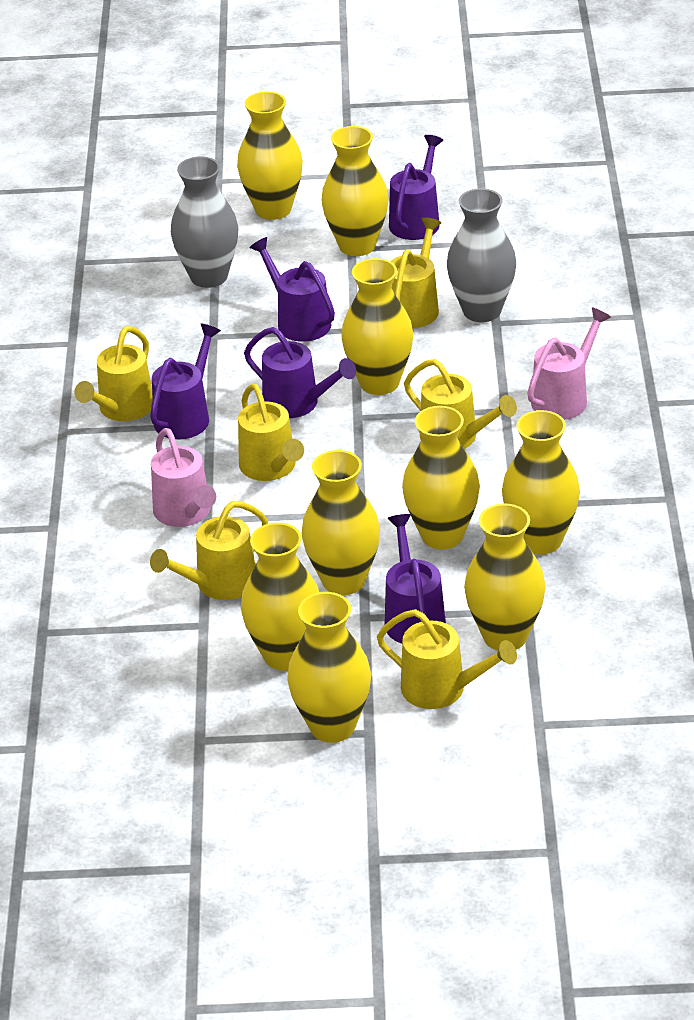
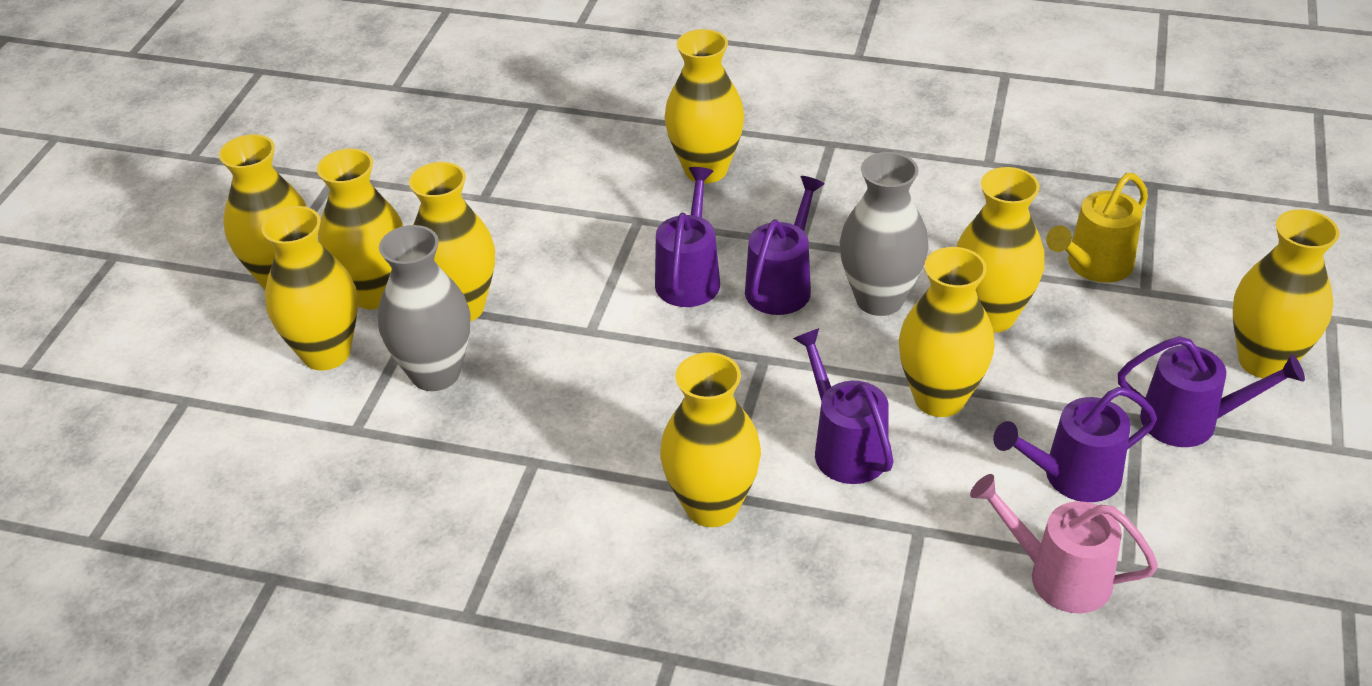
pink watering can: [151,428,216,527] [527,307,611,420] = 2 -> [970,474,1158,613] = 1
yellow watering can: [74,326,153,421] [150,501,268,600] [238,384,304,481] [377,609,517,709] [390,217,441,328] [404,359,517,449] = 6 -> [1046,173,1148,283] = 1

